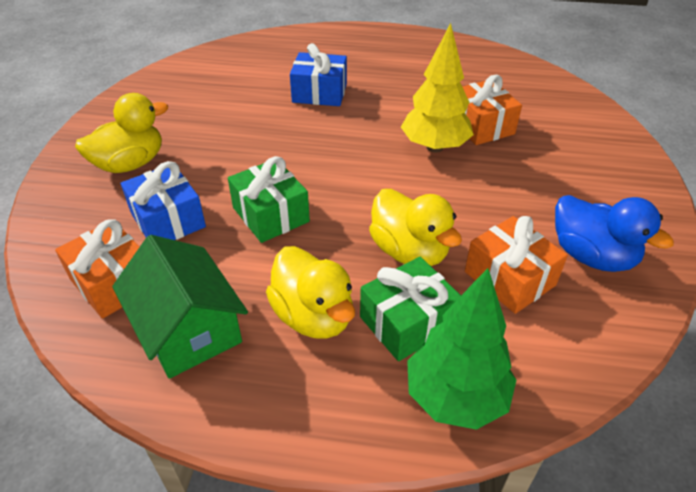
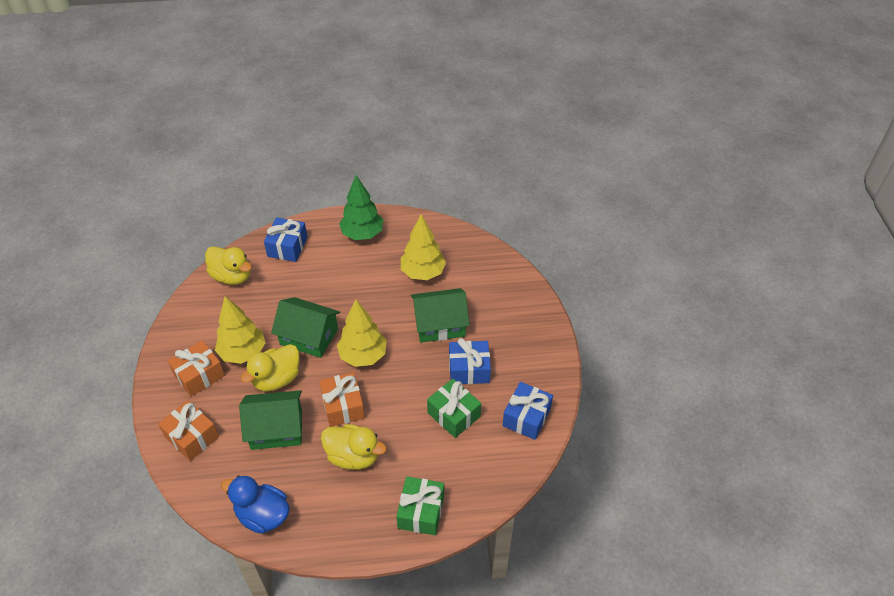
blue gift: [121,161,206,240] [290,43,347,106] = 2 -> [264,217,308,262] [449,338,491,384] [502,382,553,440] = 3
green house: [112,235,248,379] = 1 -> [239,390,302,450] [271,297,340,358] [411,288,470,343] = 3
yellow tree: [401,23,474,152] = 1 -> [215,296,266,364] [337,299,387,367] [401,214,446,280] = 3

